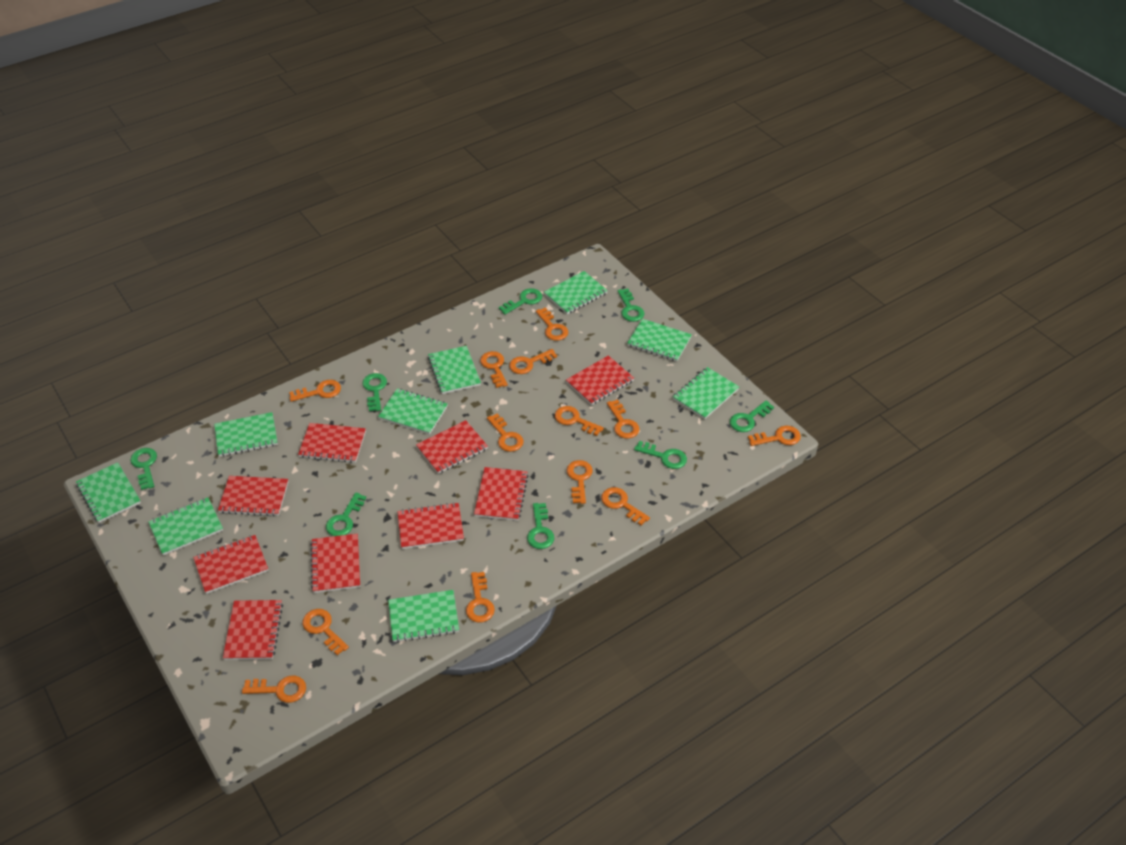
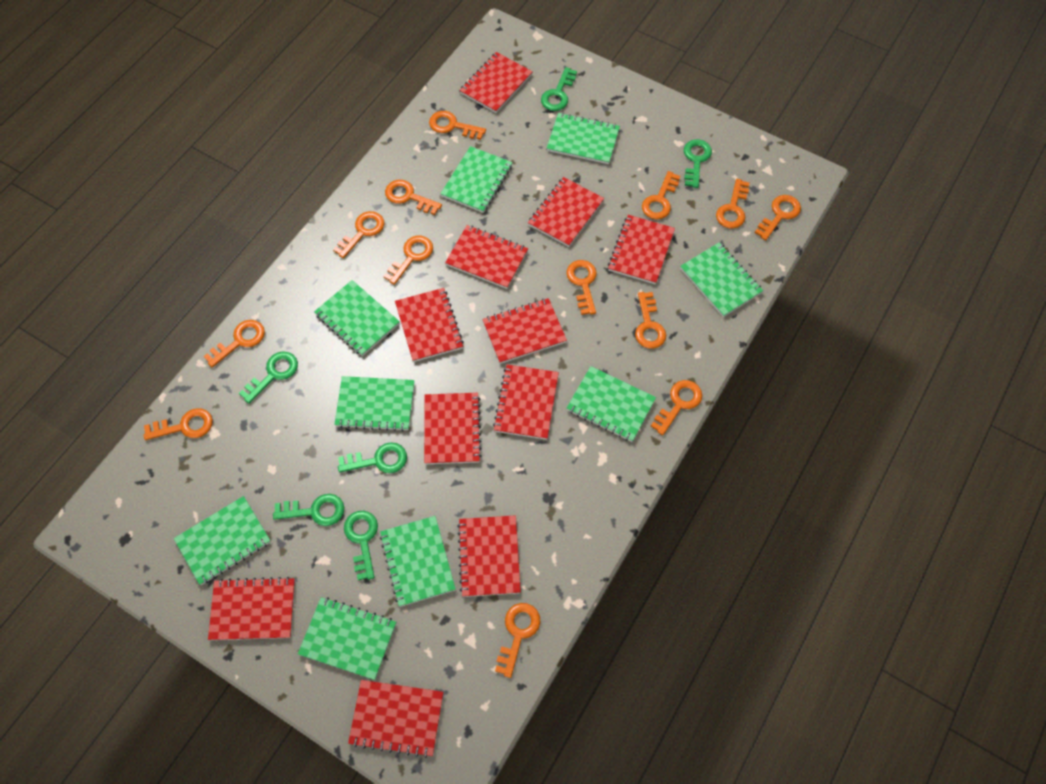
green key: [130,448,157,490] [326,492,366,536] [362,373,387,411] [499,288,542,314] [527,503,554,549] [618,288,644,322] [634,441,687,469] [730,401,774,432] = 8 -> [239,351,298,404] [273,494,344,526] [338,442,407,473] [344,511,378,580] [541,67,577,111] [684,139,712,188] = 6
red notebook: [193,535,268,594] [218,476,288,516] [223,600,283,660] [298,423,366,463] [310,533,360,593] [397,502,464,549] [416,420,488,474] [474,467,528,521] [566,356,634,405] = 9 -> [208,577,295,640] [348,680,443,758] [395,288,464,362] [424,393,482,464] [445,225,528,289] [457,515,521,597] [460,52,533,113] [483,298,567,364] [493,364,559,440] [528,177,604,247] [608,215,675,284] = 11

